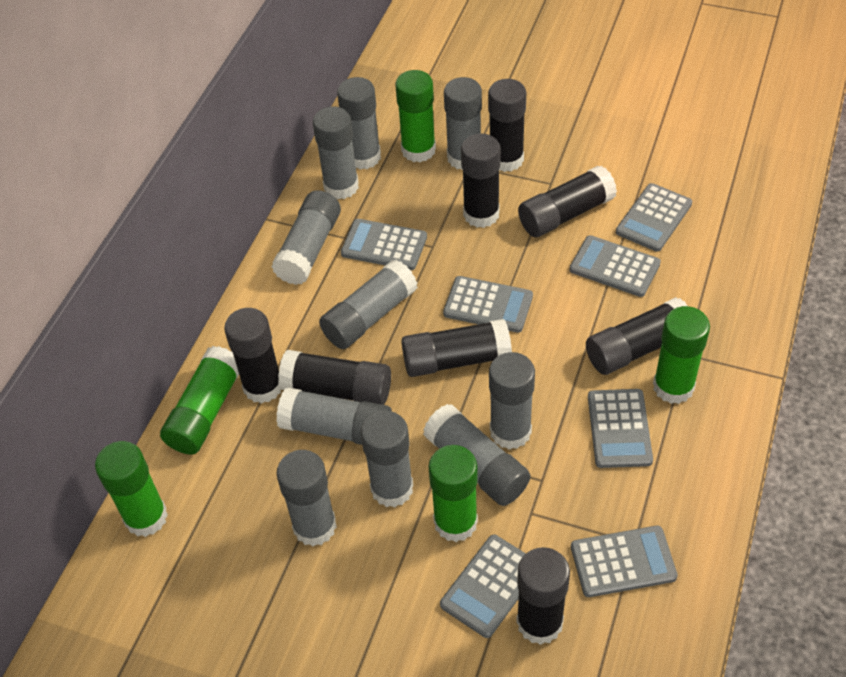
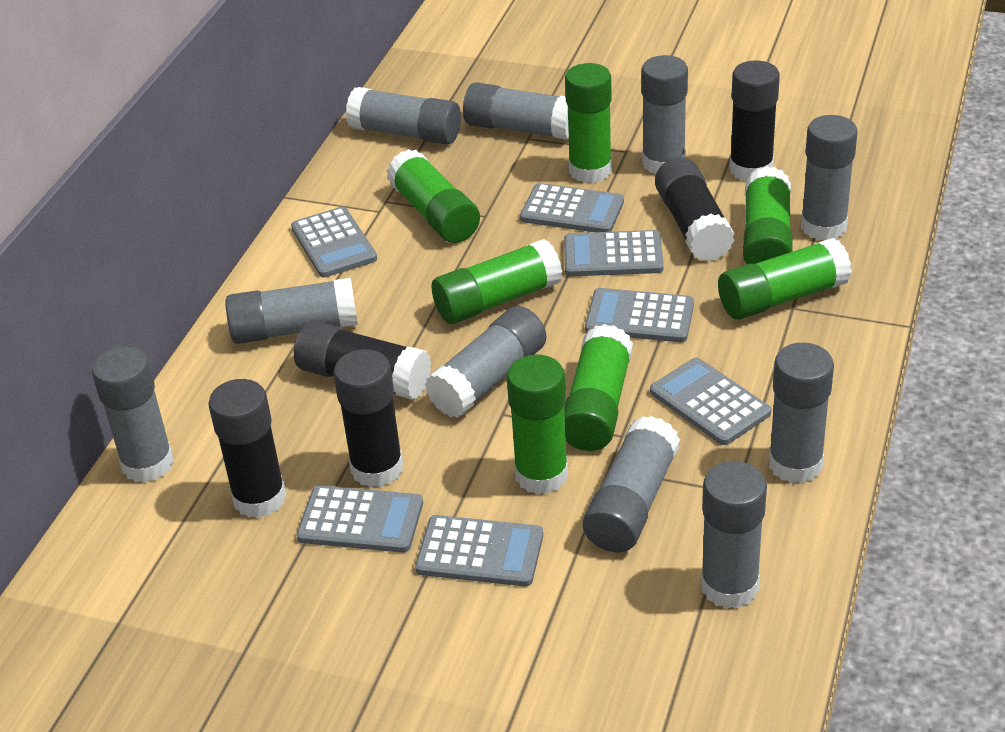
black glue stick: [224,308,281,404] [278,350,391,405] [401,319,512,377] [461,134,501,228] [488,79,526,172] [516,547,570,645] [518,165,617,237] [586,297,687,375] = 8 -> [208,379,287,518] [294,321,431,400] [334,349,403,488] [655,157,735,261] [729,60,780,181] = 5
green glue stick: [95,441,168,537] [160,346,239,455] [395,70,436,162] [428,445,478,542] [653,306,710,404] = 5 -> [387,149,480,243] [432,239,562,324] [507,355,568,494] [564,324,633,451] [565,63,612,183] [718,238,852,320] [743,166,793,264] = 7

